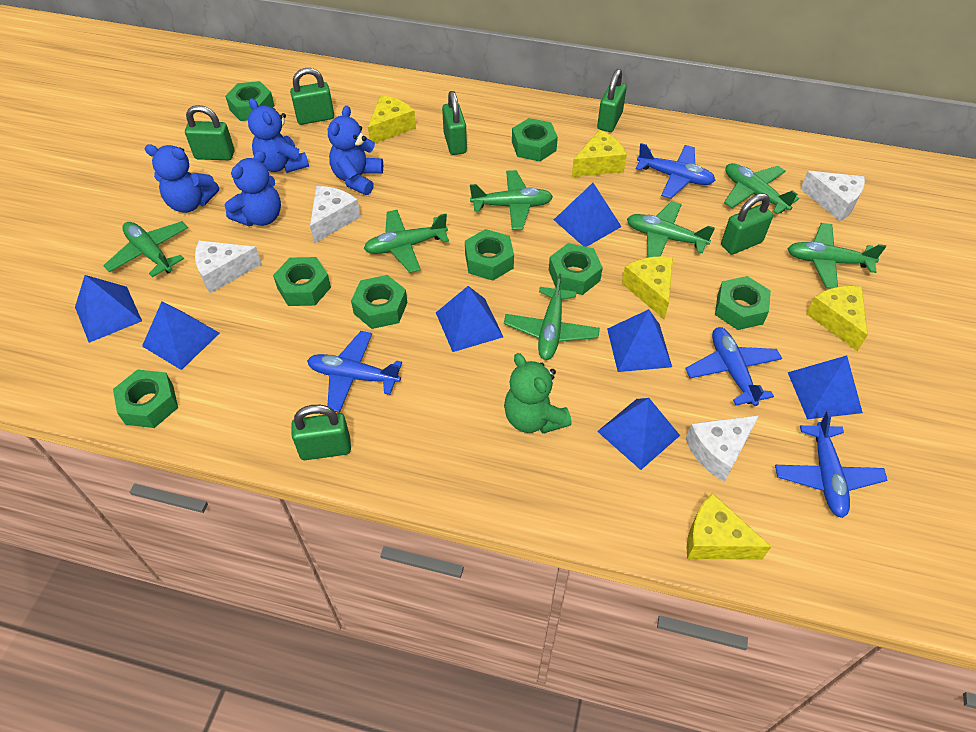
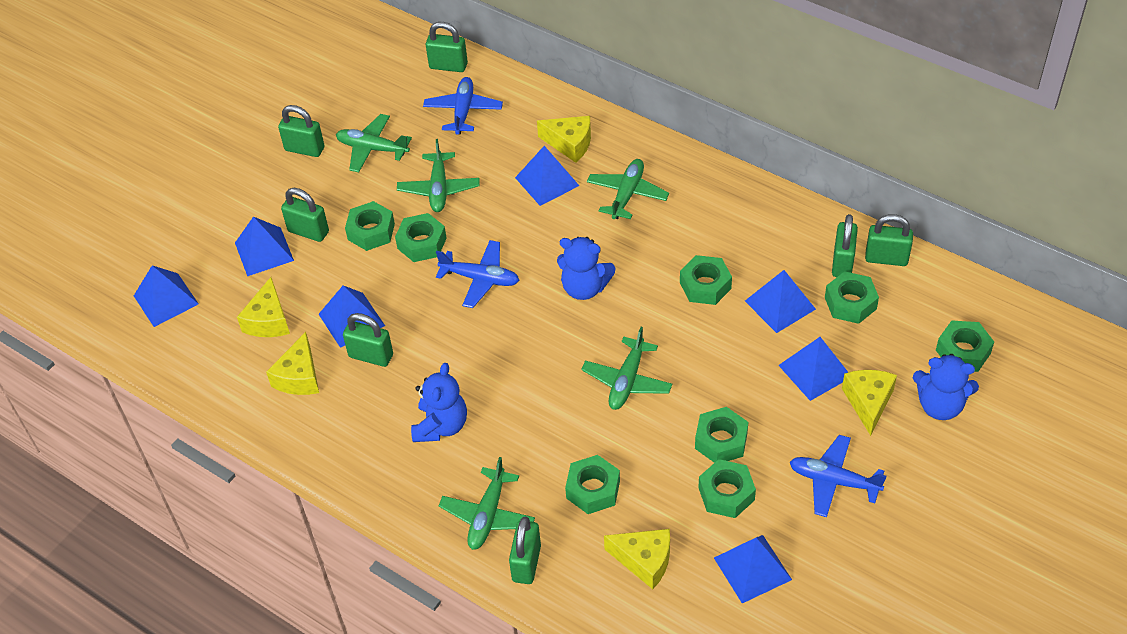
blue plane: [307,331,402,413] [636,143,716,199] [685,327,782,406] [775,411,887,518] = 4 -> [423,77,503,135] [436,240,519,308] [790,435,887,517] = 3
blue teddy bear: [145,144,219,213] [225,151,281,226] [248,98,309,173] [328,106,383,195] = 4 -> [411,363,467,442] [557,237,615,300] [913,354,979,420] = 3
green padlock: [185,105,235,160] [290,68,334,125] [291,405,351,460] [442,91,467,155] [597,69,627,132] [721,193,773,255] = 6 -> [278,105,324,157] [281,188,329,242] [343,313,393,367] [426,22,468,72] [509,517,541,584] [832,214,858,277] [865,214,913,266] = 7
green plane: [103,221,188,277] [364,210,449,273] [470,170,553,230] [504,273,600,360] [627,201,715,258] [724,163,799,215] [788,223,886,289] = 7 -> [336,114,412,172] [397,139,480,212] [439,457,535,550] [581,327,673,410] [587,159,669,219] = 5
green teddy bear: [504,353,571,434] = 1 -> none = 0
white cheese: [195,241,262,293] [310,186,361,244] [686,415,759,482] [800,171,865,221] = 4 -> none = 0

